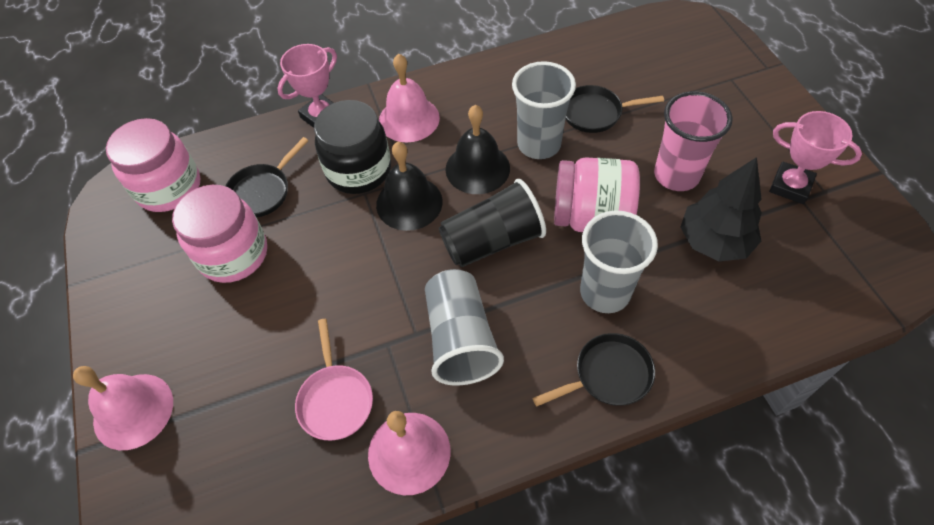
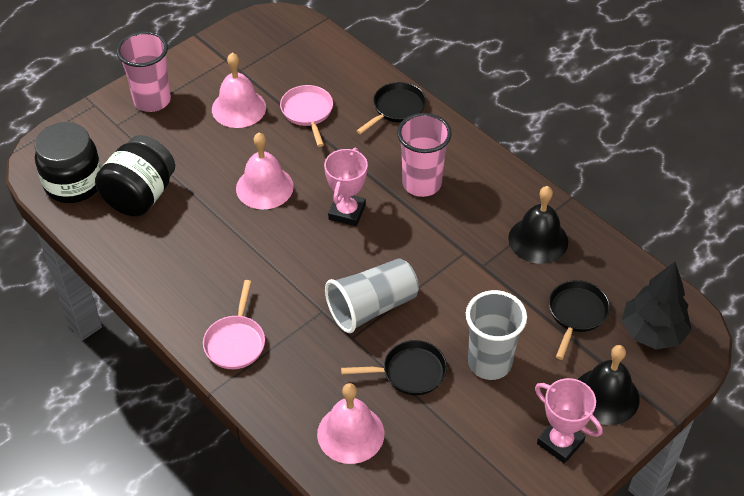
black cup: [439,179,546,267] = 1 -> none = 0
black jar: [314,100,391,194] = 1 -> [35,122,102,203] [95,135,175,216] = 2
grey cup: [425,269,504,385] [512,61,576,159] [580,211,658,313] = 3 -> [325,258,419,333] [466,290,527,380] = 2
pink cup: [654,91,733,191] = 1 -> [117,31,171,112] [397,113,452,197] = 2
pink jar: [106,118,200,212] [172,185,267,283] [554,157,640,232] = 3 -> none = 0
pink pan: [295,319,373,440] = 1 -> [203,280,265,369] [280,85,333,147] = 2

